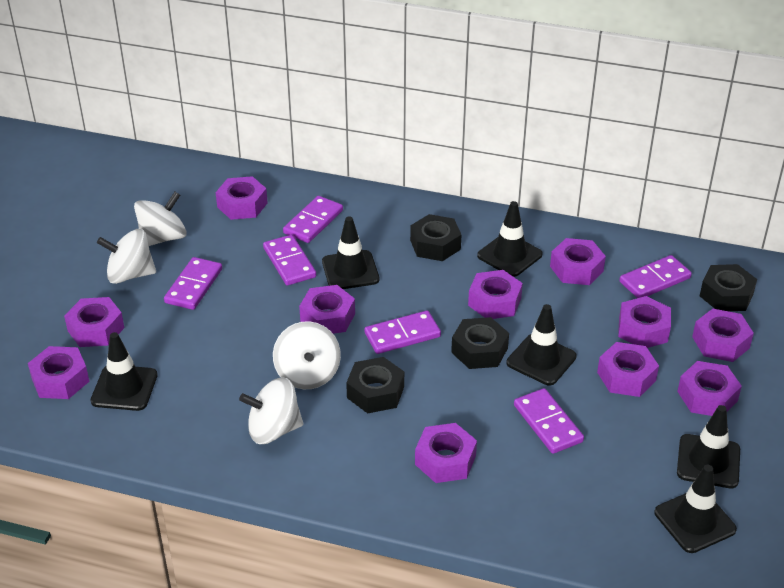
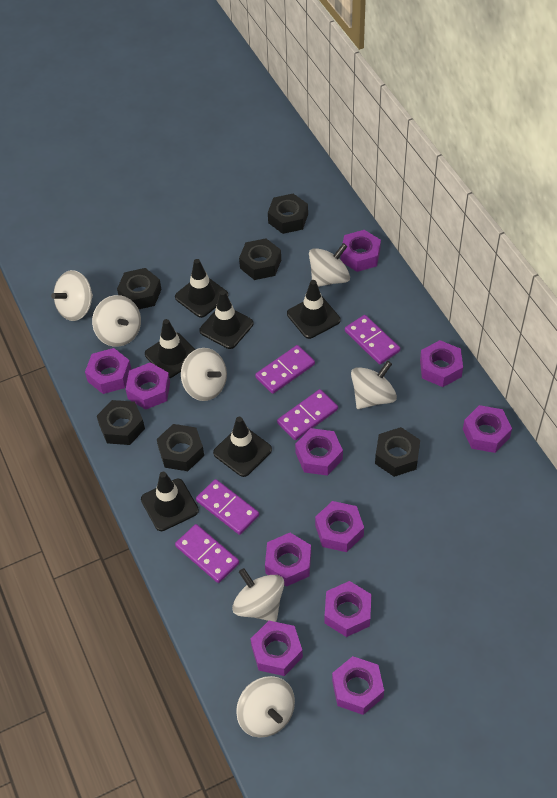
black nut: [346,357,404,413] [410,214,462,261] [451,317,509,369] [700,264,757,311] = 4 -> [97,400,145,445] [117,268,162,309] [157,424,204,471] [239,238,281,280] [268,194,308,234] [375,427,420,477] = 6
purple domino: [164,257,222,310] [263,235,316,285] [283,196,343,243] [364,310,441,354] [514,388,584,454] [619,255,692,298] = 6 -> [175,524,239,583] [196,479,259,535] [255,345,315,394] [277,389,338,440] [345,315,400,364] = 5
white spinning top: [97,229,156,284] [134,192,187,246] [239,377,303,444] [273,322,341,389] = 4 -> [51,270,93,321] [92,295,141,347] [181,348,227,401] [232,568,284,622] [236,676,295,738] [309,243,350,287] [351,361,397,409] = 7

